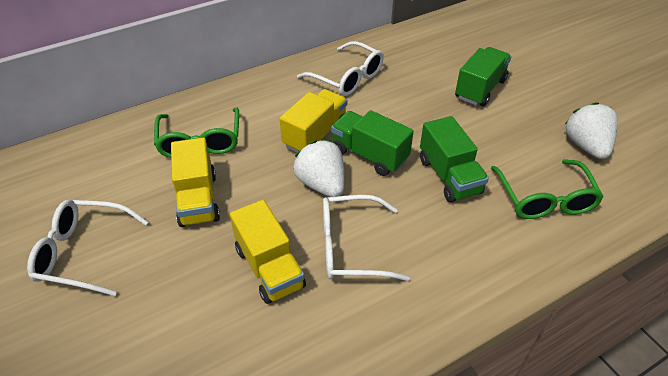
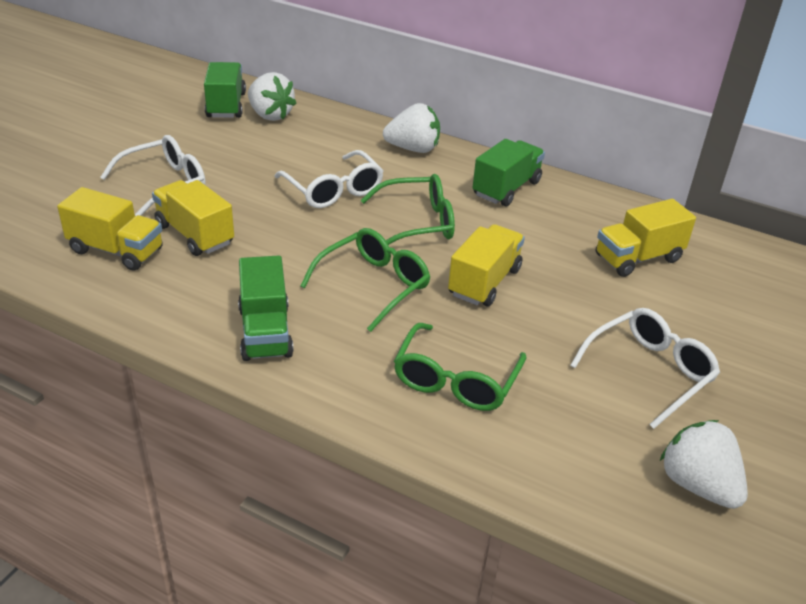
green glasses: [154,108,239,158] [491,159,603,219] = 2 -> [300,228,430,332] [361,174,455,245] [394,323,527,411] = 3
white strawberry: [293,140,344,197] [565,102,618,159] = 2 -> [248,72,296,121] [383,103,440,153] [660,420,748,509] = 3
yellow truck: [171,137,220,227] [230,200,306,304] [279,89,347,153] = 3 -> [57,187,163,271] [152,180,234,256] [448,224,525,306] [596,199,696,277] = 4

